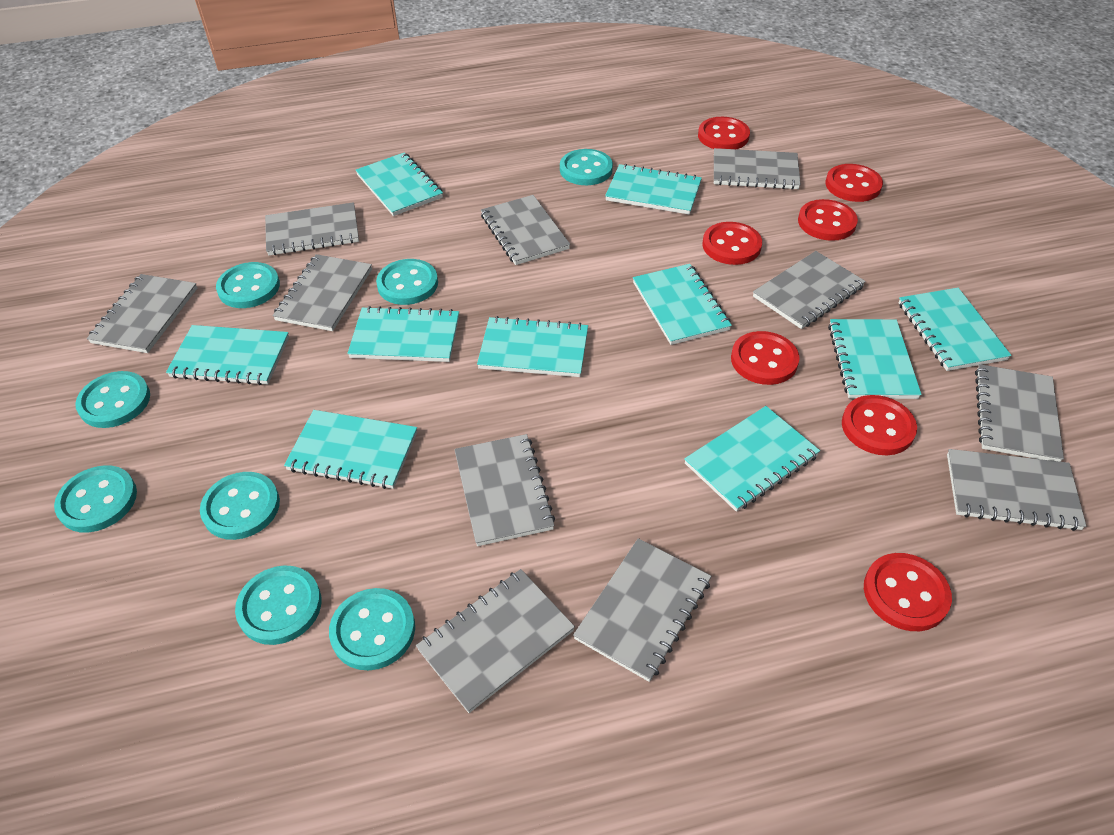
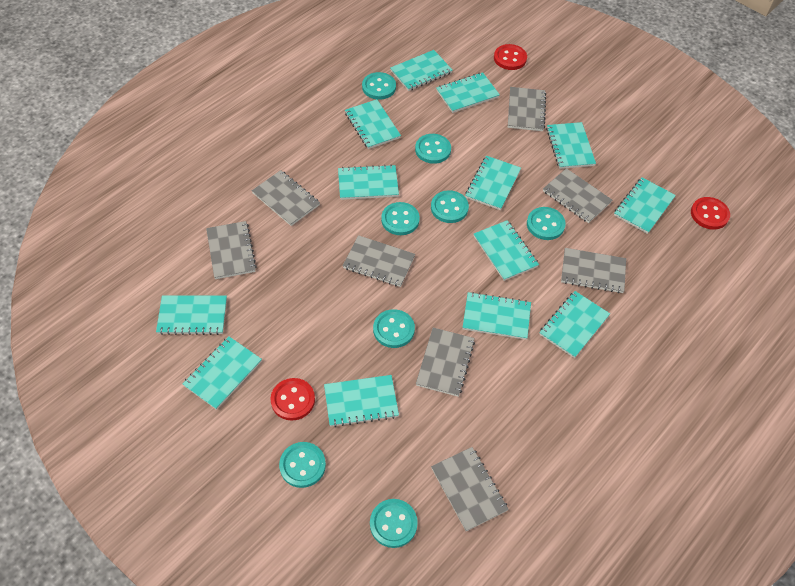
grey notebook: [87,274,197,353] [265,202,359,255] [273,254,372,331] [416,569,575,713] [454,434,555,546] [481,195,570,265] [573,538,711,682] [714,148,801,190] [753,251,866,329] [947,449,1086,531] [975,364,1064,462] = 11 -> [206,221,257,279] [252,170,320,226] [343,235,415,287] [416,328,475,397] [431,447,509,531] [508,87,546,131] [543,168,612,223] [561,248,626,293] = 8
red button: [698,117,750,149] [703,222,762,265] [731,331,799,385] [798,199,858,241] [826,164,883,202] [842,395,917,455] [864,553,952,631] = 7 -> [271,378,315,420] [494,44,527,70] [691,197,730,230] = 3
turquoise notebook: [166,325,289,385] [284,410,417,489] [347,306,459,362] [355,152,443,216] [477,316,588,377] [605,164,702,215] [633,264,732,345] [684,406,820,512] [828,319,922,399] [898,288,1011,371] = 10 -> [156,295,227,335] [183,337,262,410] [324,375,399,427] [338,164,399,200] [345,99,401,149] [390,50,453,91] [436,72,500,113] [462,292,531,340] [465,156,521,210] [474,220,539,281] [539,291,610,358] [546,122,596,169] [614,177,676,234] = 13

